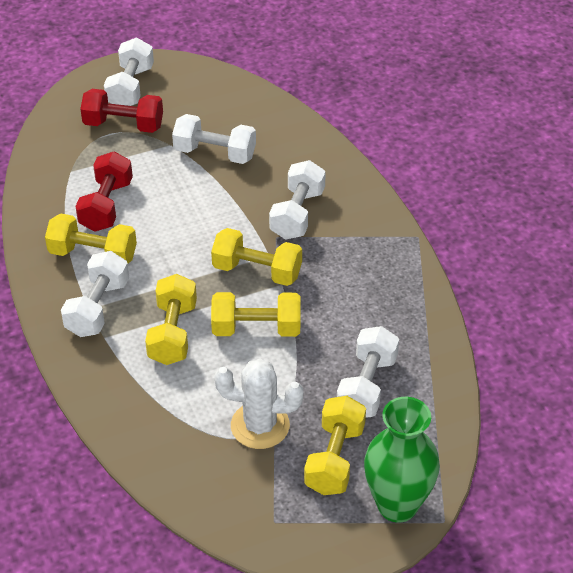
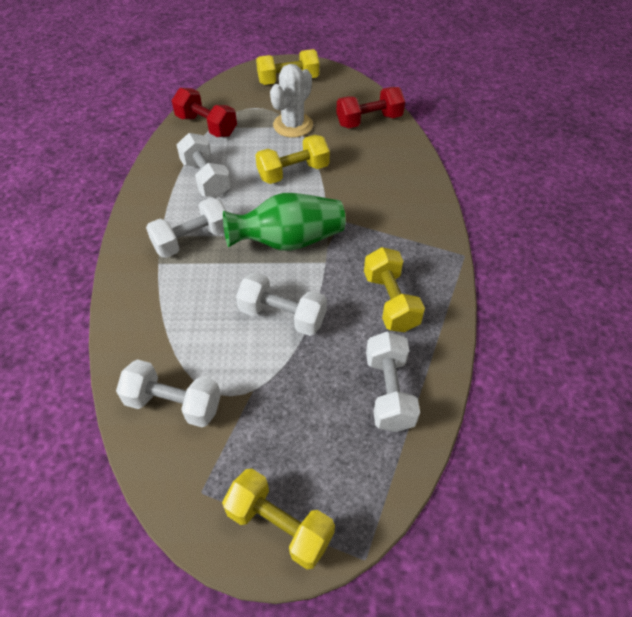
yellow dumbbell: [45,214,137,263] [145,274,197,365] [211,228,302,286] [211,292,301,337] [304,396,366,495] = 5 -> [222,468,335,569] [255,135,330,184] [256,49,319,85] [364,247,425,332] = 4

